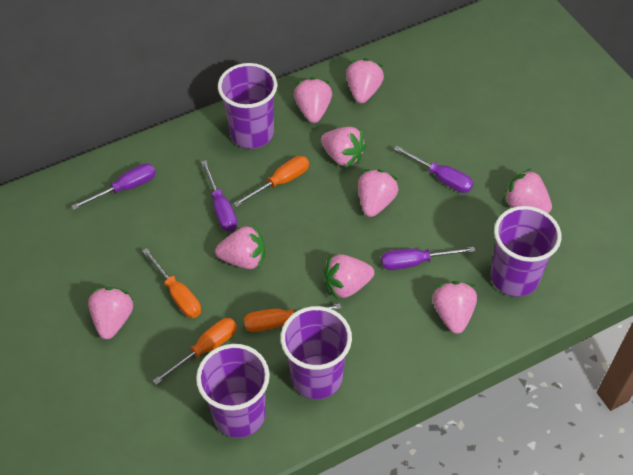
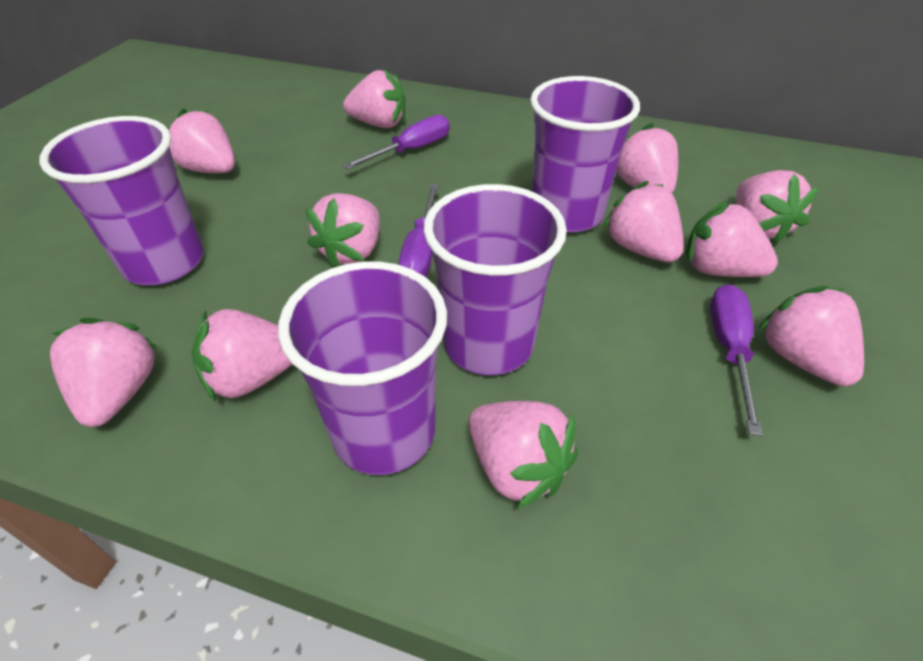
orange screwdriver: [142,248,201,318] [153,318,237,385] [233,156,309,207] [244,303,342,332] = 4 -> none = 0
pink strawberry: [88,287,134,339] [215,225,265,269] [294,77,332,123] [321,127,367,168] [324,254,374,300] [346,58,384,103] [358,169,399,217] [432,281,477,334] [503,168,552,213] = 9 -> [50,317,159,427] [167,108,235,173] [192,309,292,401] [306,193,380,267] [343,70,405,128] [469,401,578,509] [602,181,684,262] [616,123,678,193] [686,201,778,277] [736,170,819,243] [758,286,864,386] = 11
purple screwdriver: [71,163,156,210] [201,160,237,232] [381,247,475,270] [394,146,474,193] = 4 -> [342,115,450,170] [399,183,439,277] [710,284,763,436] = 3

